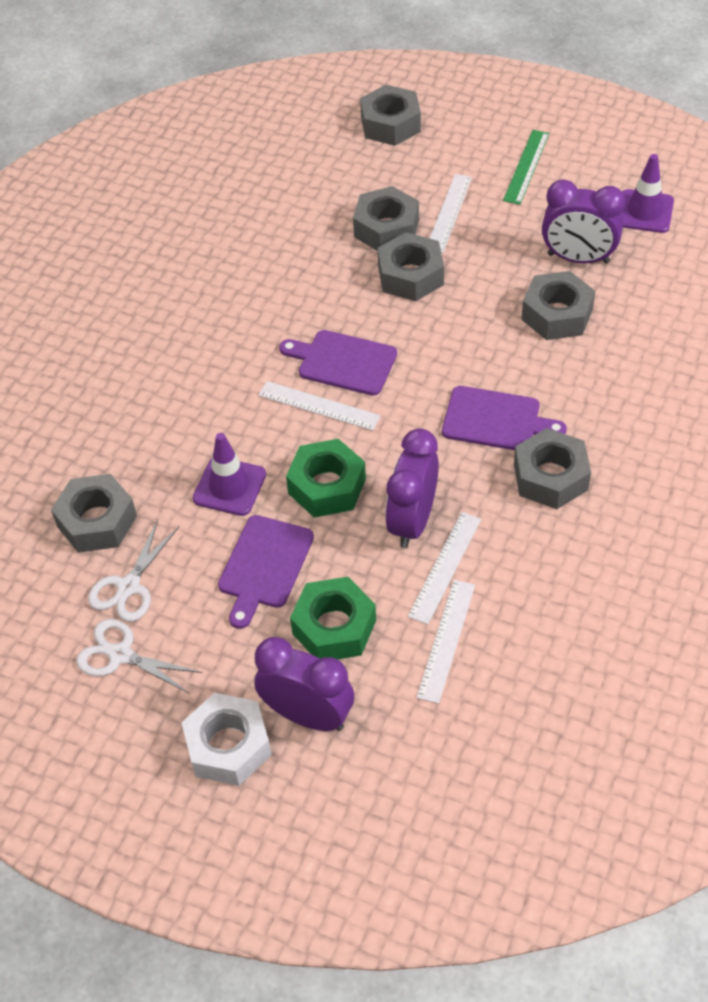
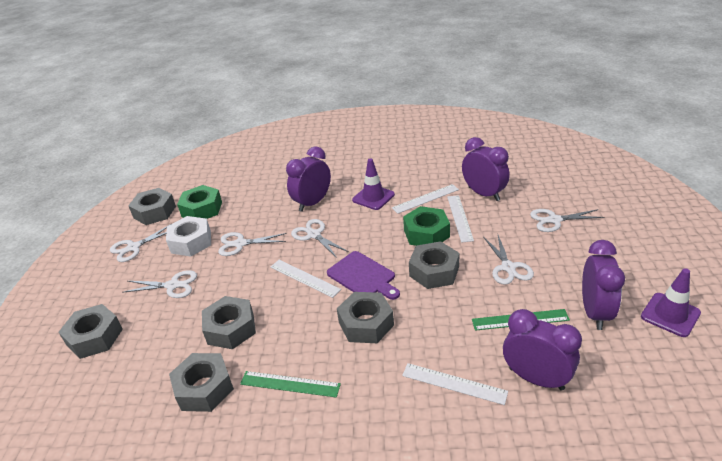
green ruler: [503,130,549,205] = 1 -> [240,371,341,398] [472,309,570,331] = 2
purple clock: [254,637,354,731] [385,428,439,548] [542,179,625,264] = 3 -> [286,146,331,212] [462,137,510,201] [503,309,582,391] [582,240,625,330] = 4
purple cutting board: [218,515,314,629] [279,330,397,396] [442,386,567,450] = 3 -> [327,251,400,300] = 1
white scissors: [76,619,202,694] [88,520,179,622] = 2 -> [110,224,171,262] [122,270,197,298] [218,232,286,256] [291,219,349,258] [483,235,534,285] [530,209,605,232] = 6

